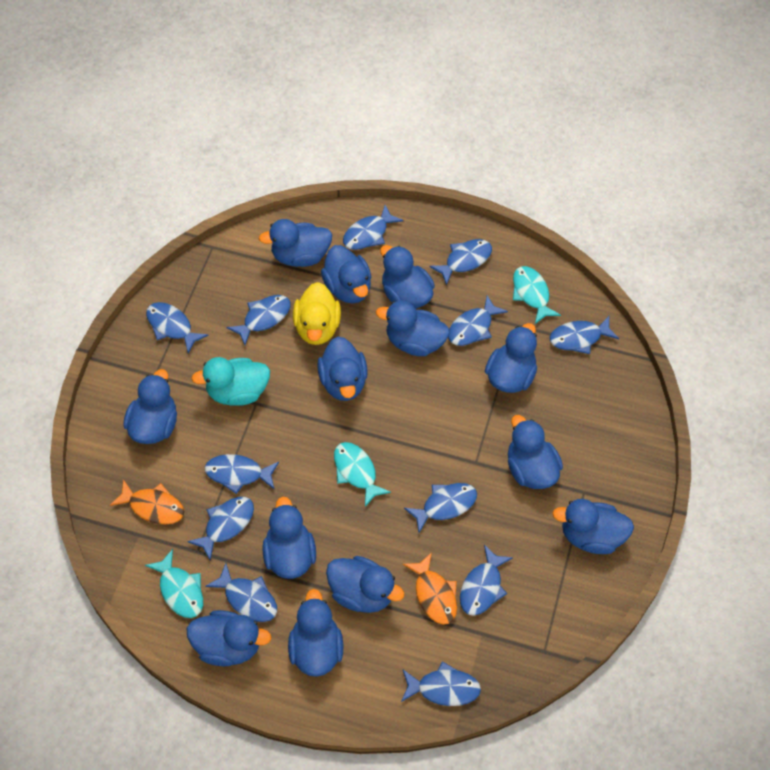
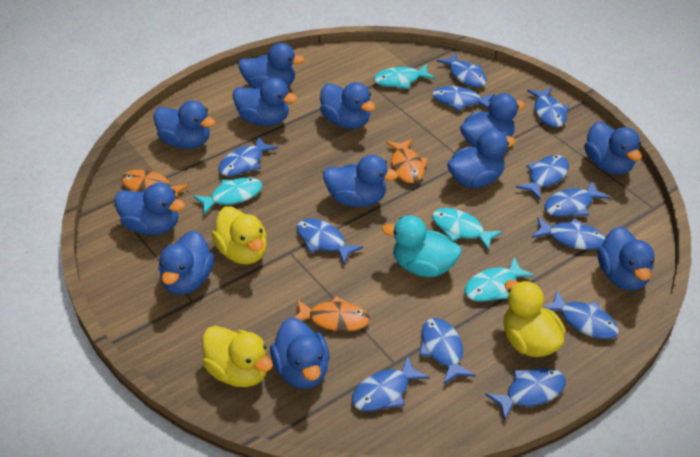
blue duck: [123,369,177,444] [187,610,271,666] [259,219,332,267] [262,497,316,579] [288,589,343,677] [317,337,368,401] [321,245,371,304] [326,556,405,613] [376,300,450,356] [380,245,435,309] [485,323,537,393] [508,415,563,489] [552,499,634,554] = 13 -> [114,183,185,235] [153,100,215,149] [159,231,214,294] [233,78,297,126] [238,43,305,89] [270,317,330,389] [320,82,375,129] [323,155,399,207] [447,129,516,188] [460,93,525,148] [584,121,642,175] [598,226,655,290] = 12
orange fish: [110,479,184,524] [403,553,457,625] = 2 -> [121,169,189,198] [295,296,370,332] [386,139,428,183] = 3
turquoise fish: [145,549,203,618] [334,442,391,507] [513,266,561,324] = 3 -> [193,177,262,214] [374,64,435,89] [432,208,503,250] [464,257,535,302] = 4
yellow duck: [293,282,341,345] = 1 -> [202,326,273,387] [212,207,267,265] [504,280,566,357] = 3

